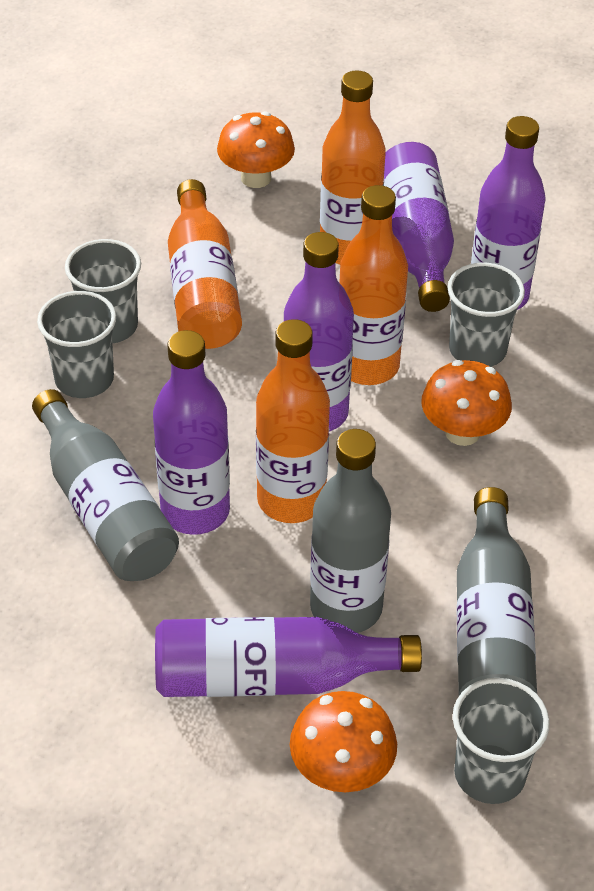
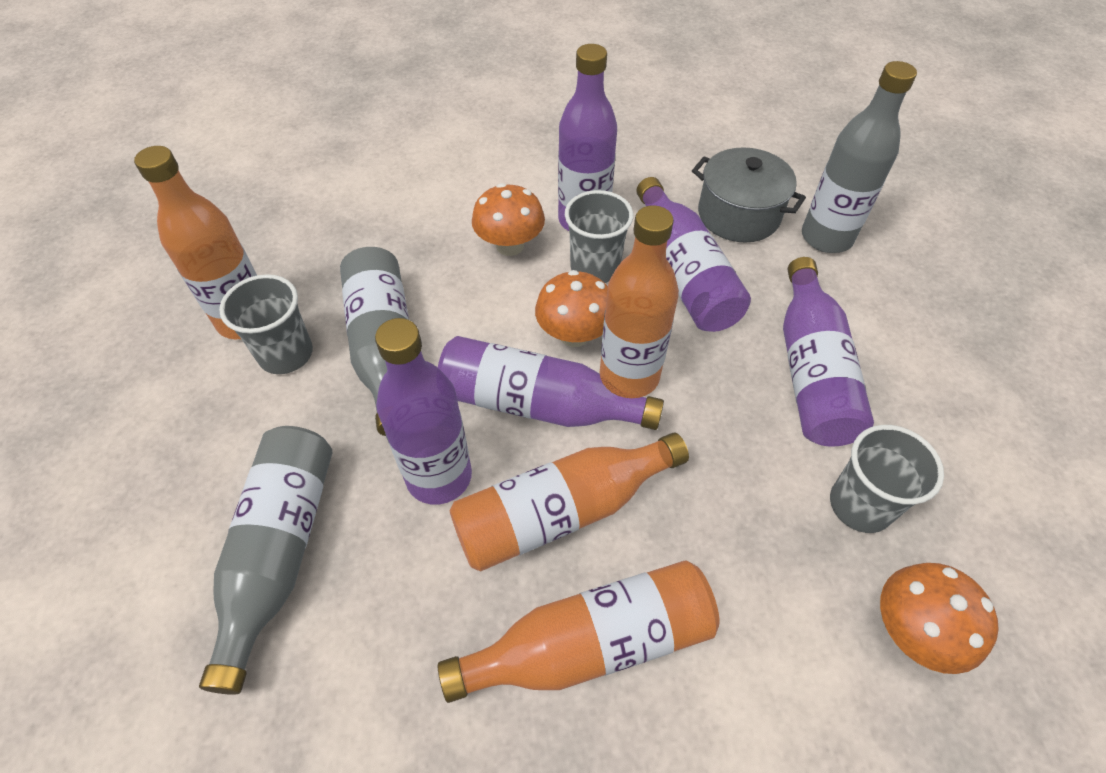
grey cup: [37,291,116,398] [65,239,141,343] [448,263,525,367] [453,678,550,804] = 4 -> [219,274,313,374] [565,190,633,283] [830,425,944,533] = 3
grey pot: none = 0 -> [692,147,806,243] = 1

